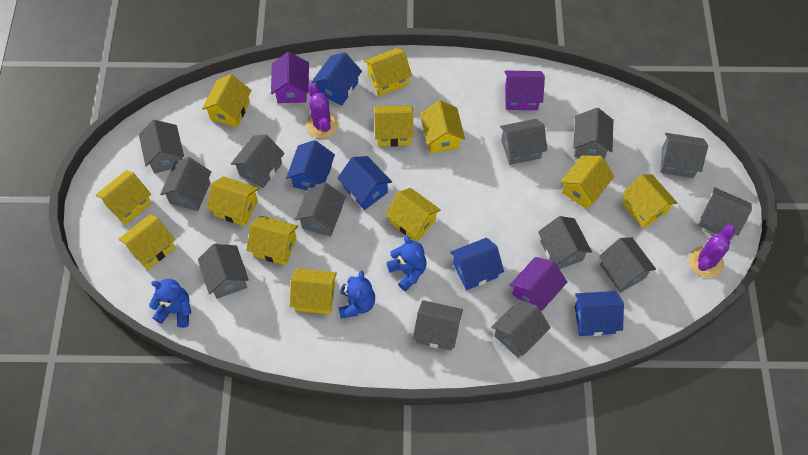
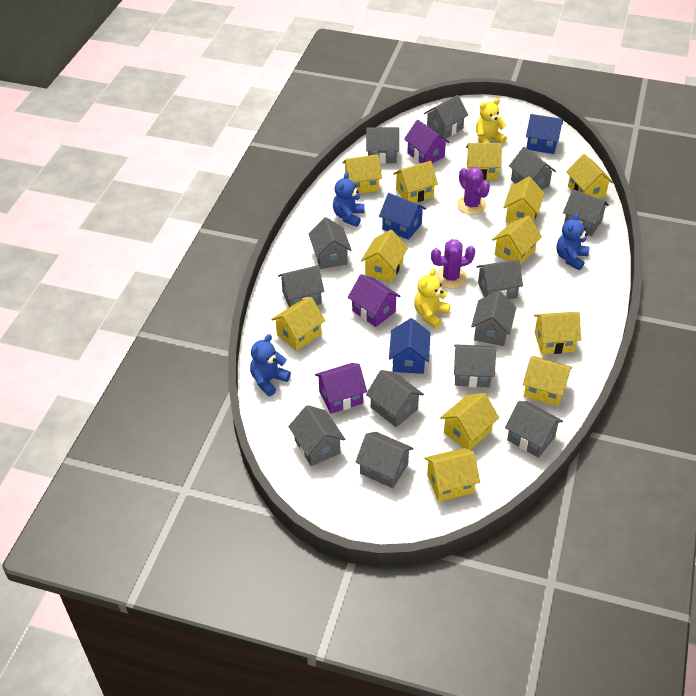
blue house: [286,140,335,190] [311,52,362,106] [337,156,392,210] [450,238,504,290] [575,291,624,336] = 5 -> [379,193,426,240] [389,318,430,374] [526,114,563,154] = 3
yellow teddy bear: none = 0 -> [414,269,450,328] [476,98,507,144] = 2

